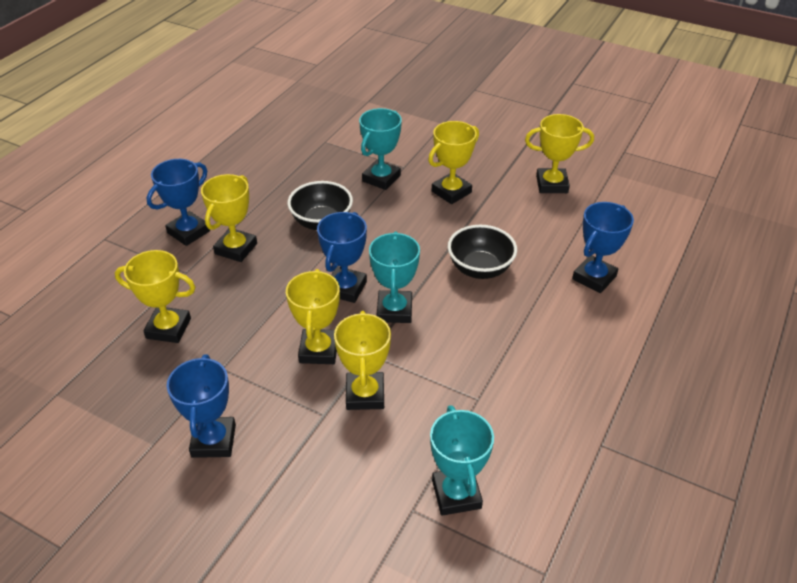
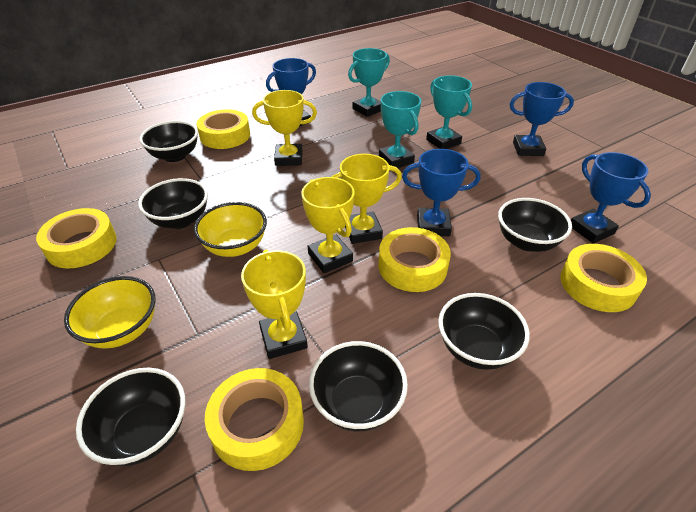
black bowl: [287,181,353,230] [448,225,517,279] = 2 -> [76,368,186,466] [138,178,208,229] [139,121,198,162] [309,341,408,431] [439,293,530,370] [498,198,572,252] = 6
yellow bowl: none = 0 -> [64,276,156,349] [194,202,267,257] = 2
yellow tape: none = 0 -> [36,208,117,269] [197,109,250,149] [205,368,304,471] [379,227,451,292] [560,244,647,312] = 5
yellow trophy: [115,250,195,343] [201,174,257,262] [286,269,340,364] [334,311,391,410] [428,121,479,204] [525,114,594,193] = 6 -> [241,250,308,359] [252,90,317,166] [301,177,354,273] [331,154,402,244] = 4

